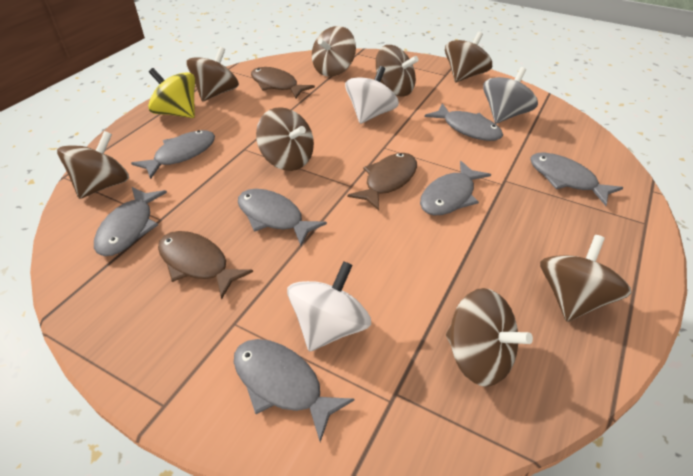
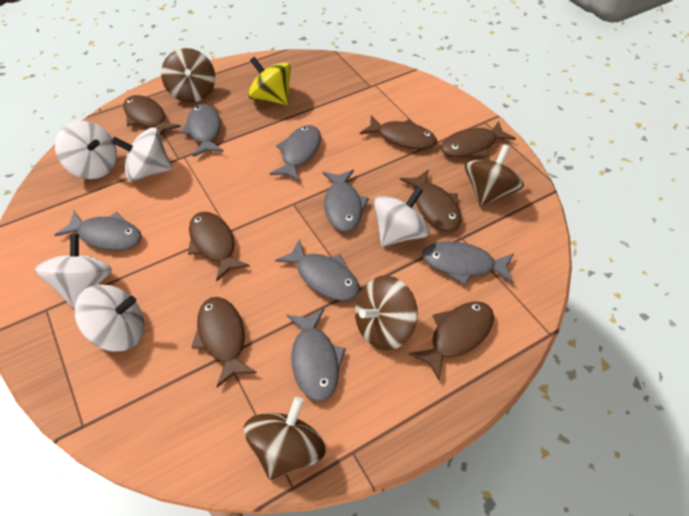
brown fish: [158,231,253,300] [251,67,315,98] [347,153,417,211] = 3 -> [123,95,181,136] [188,212,250,282] [192,297,257,387] [360,115,437,149] [400,170,461,231] [409,301,494,381] [441,121,516,157] = 7
brown spinning top: [57,131,129,199] [186,47,239,102] [256,107,314,171] [312,26,356,76] [376,45,419,96] [445,32,492,82] [446,288,533,386] [540,235,632,322] = 8 -> [161,48,215,103] [244,397,325,480] [355,276,418,350] [465,145,524,207] = 4
grey spinning top: [483,67,538,124] = 1 -> none = 0
white spinning top: [287,261,371,351] [345,66,399,124] = 2 -> [35,234,112,308] [55,121,117,179] [74,285,144,352] [111,127,172,181] [374,187,429,246] = 5

